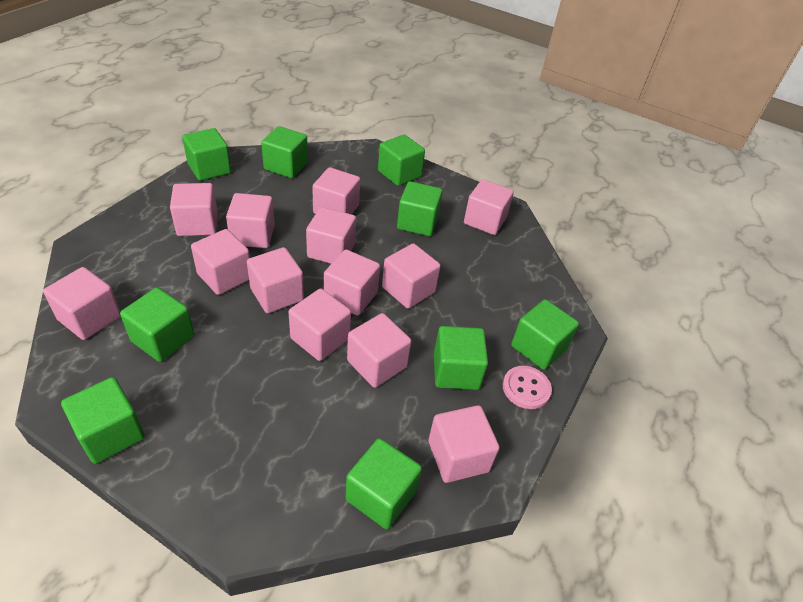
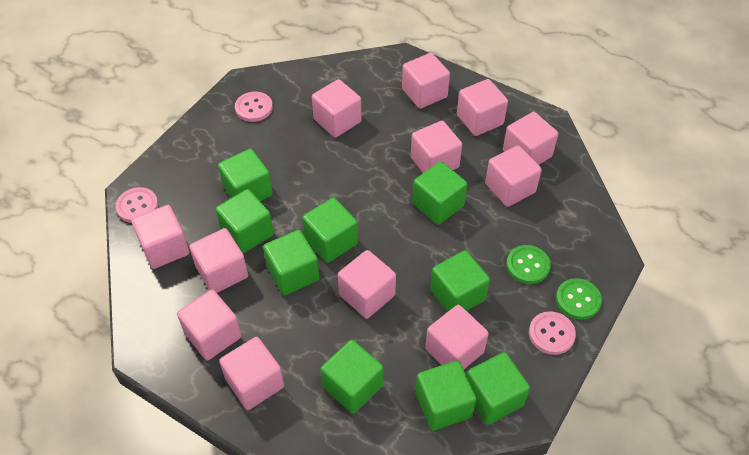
green button: none = 0 -> [506,245,551,284] [556,278,602,320] = 2
pink button: [503,366,552,409] = 1 -> [116,187,158,223] [235,91,273,122] [529,311,576,355] = 3
pink cube: [43,267,120,340] [170,183,218,236] [191,229,250,295] [226,193,275,248] [247,247,304,313] [288,289,351,361] [306,207,356,264] [312,167,360,214] [324,250,380,316] [347,313,412,388] [382,243,440,309] [429,405,500,483] [464,179,514,235] = 13 -> [131,205,189,269] [177,290,242,360] [189,228,248,293] [219,337,284,410] [312,79,362,138] [338,250,396,319] [402,53,450,109] [411,121,462,173] [425,305,489,369] [457,79,508,136] [485,145,542,207] [503,112,558,165] = 12

